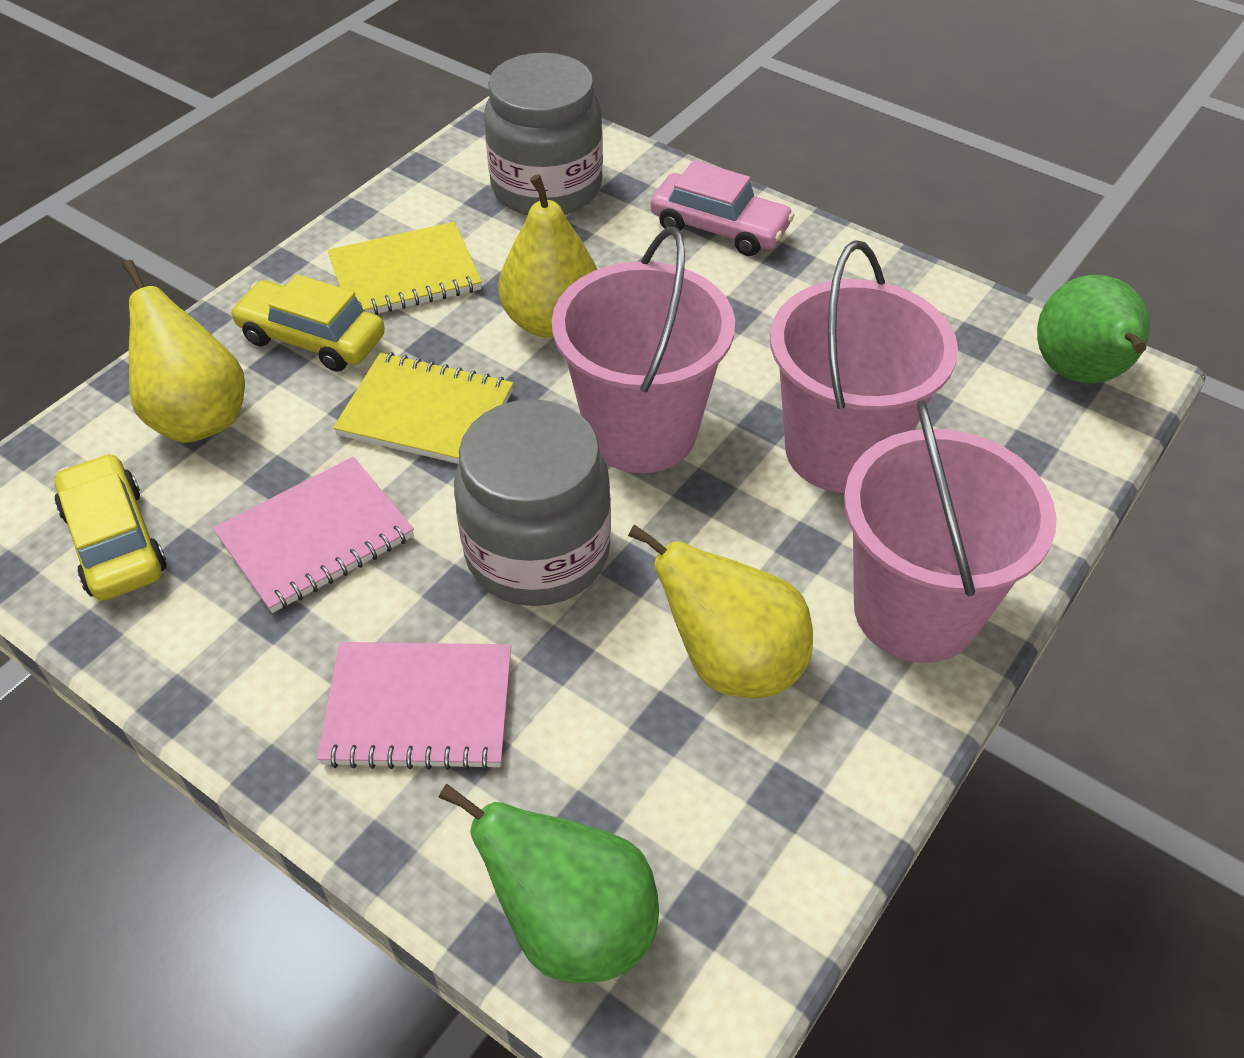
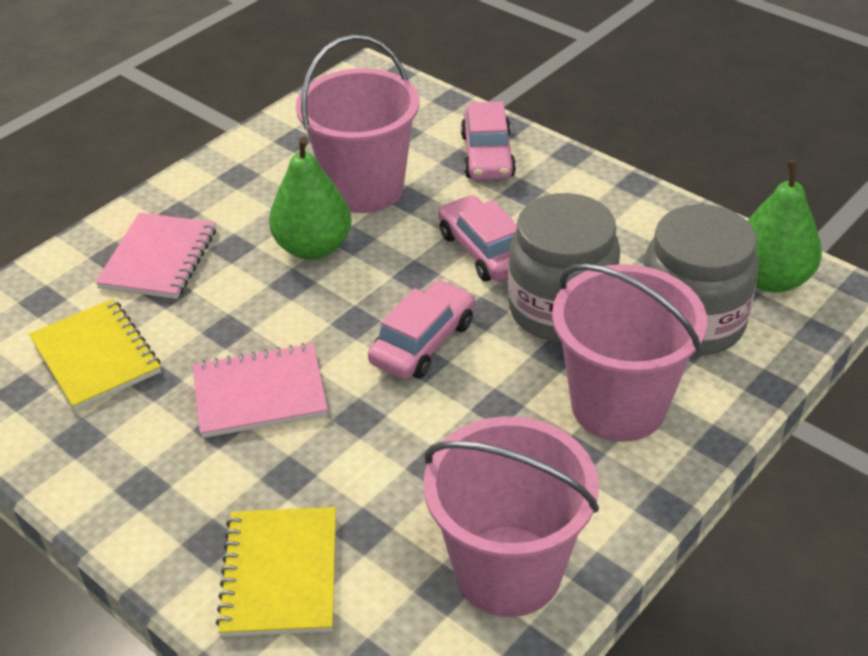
pink car: [650,160,794,256] = 1 -> [368,280,475,379] [438,195,517,282] [461,102,516,180] = 3
yellow car: [55,453,166,601] [230,274,385,372] = 2 -> none = 0
yellow pear: [122,260,245,443] [498,174,598,338] [628,524,813,698] = 3 -> none = 0

